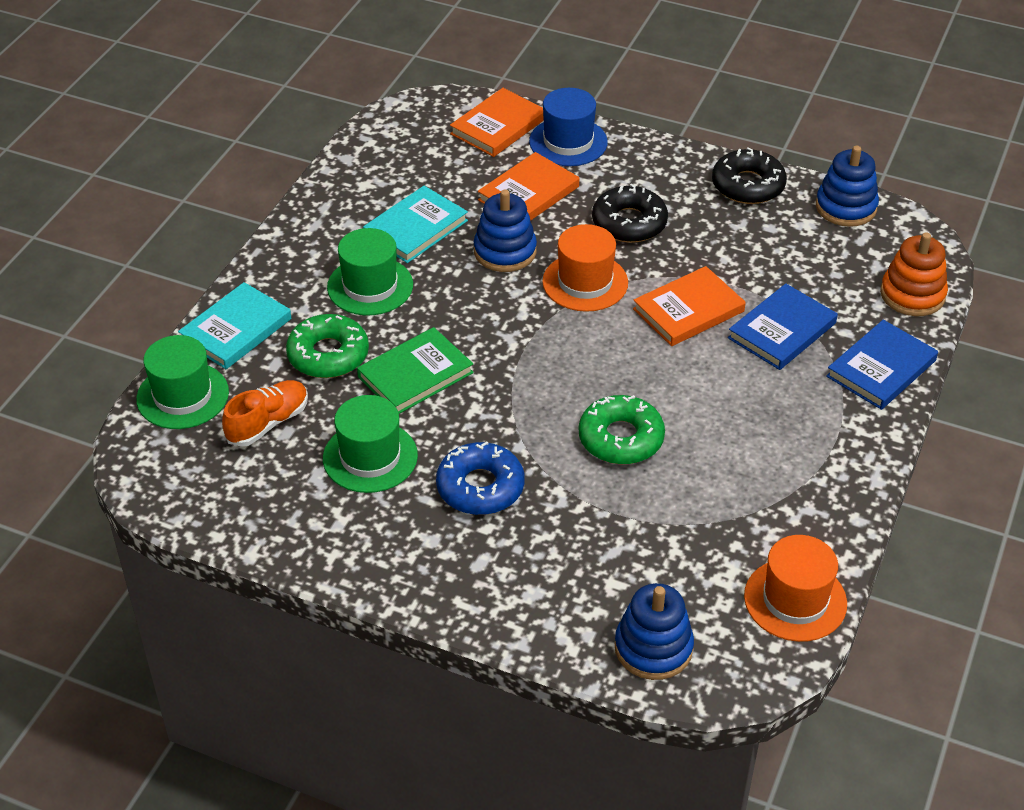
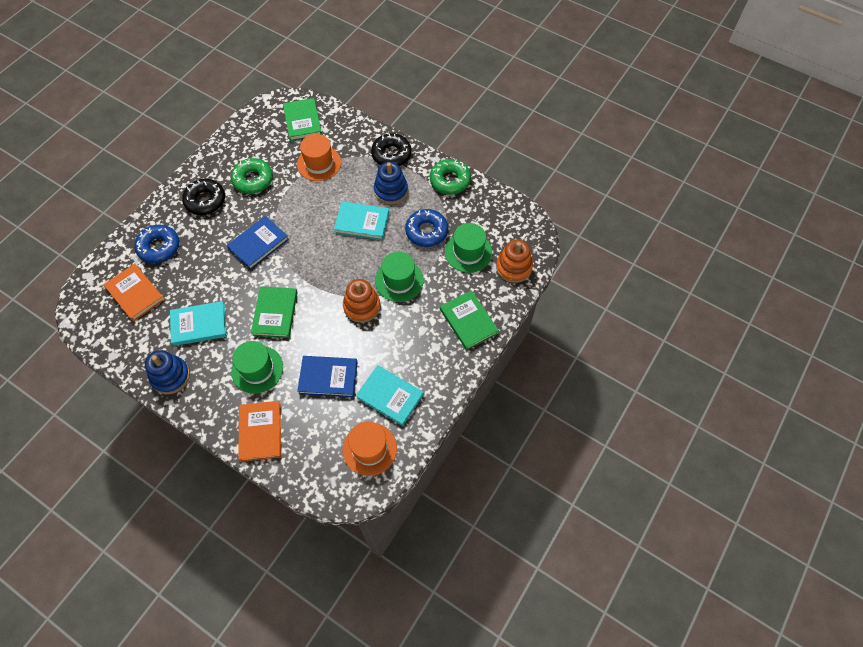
blue donut: [436,441,525,515] = 1 -> [134,224,180,263] [405,209,448,247] = 2
blue hat: [529,88,608,166] = 1 -> none = 0
blue stacking toy: [474,190,537,272] [615,583,694,680] [816,146,879,227] = 3 -> [145,350,190,394] [374,162,408,204] = 2
green book: [357,327,474,414] = 1 -> [251,286,298,338] [283,98,322,141] [440,290,499,350] = 3
orange book: [450,88,544,157] [478,152,579,221] [633,266,746,346] = 3 -> [104,264,165,321] [238,401,281,462] = 2
orange shoe: [222,380,308,447] = 1 -> none = 0
orange stacking toy: [880,232,948,316] = 1 -> [343,279,380,323] [496,239,533,283] = 2
turquoise book: [178,282,291,369] [363,186,468,263] = 2 -> [170,301,227,346] [334,201,389,240] [356,365,424,426] = 3

